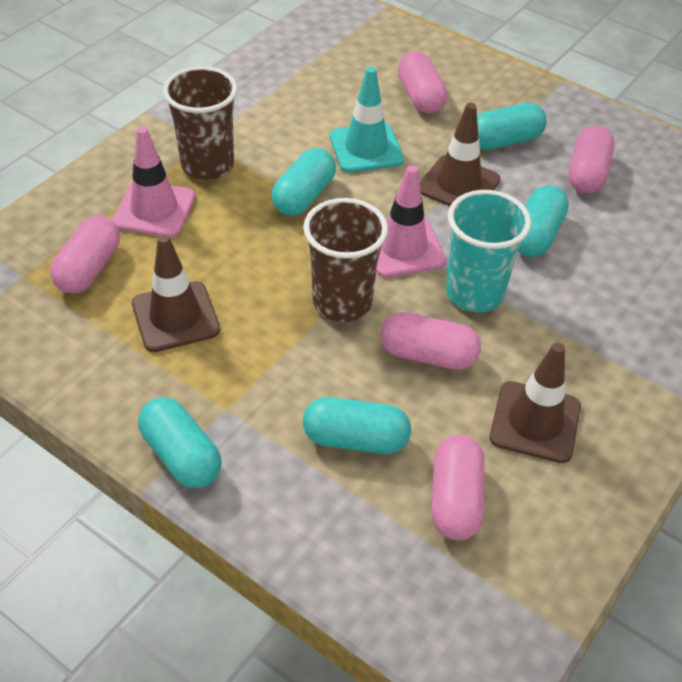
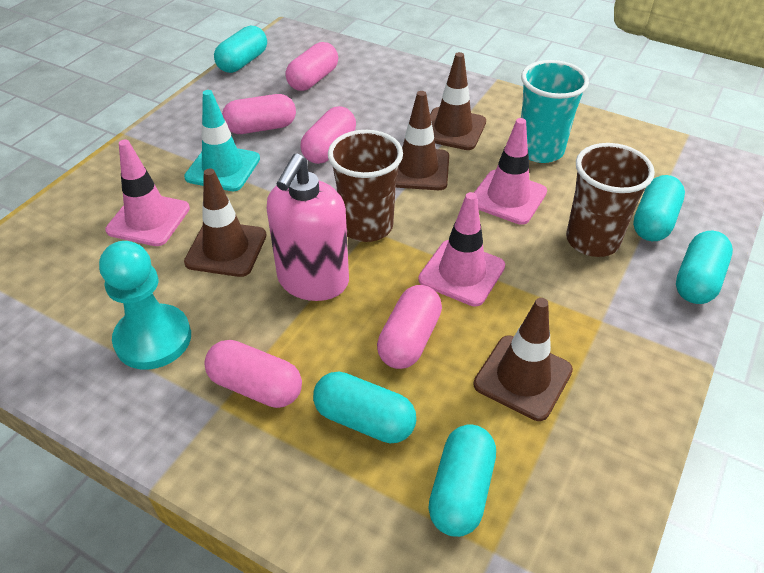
brown traffic cone: [132,234,220,352] [419,103,500,206] [490,342,581,463] = 3 -> [184,168,267,277] [396,91,449,190] [430,52,486,150] [473,298,573,421] = 4
pink soap dispenser: none = 0 -> [267,154,349,301] = 1
pink traffic cone: [112,126,195,237] [376,165,446,277] = 2 -> [105,139,190,246] [418,192,505,306] [474,118,547,225] = 3
turquoise pawn: none = 0 -> [99,241,191,370] = 1

